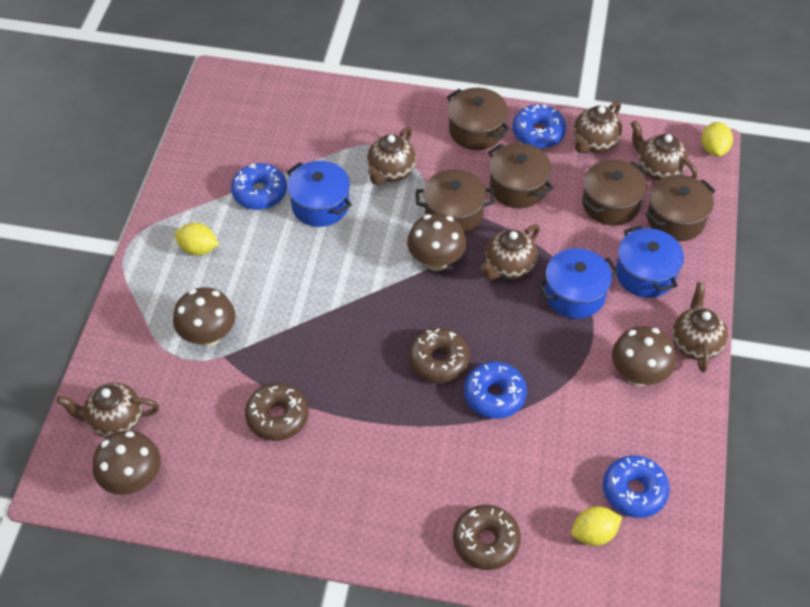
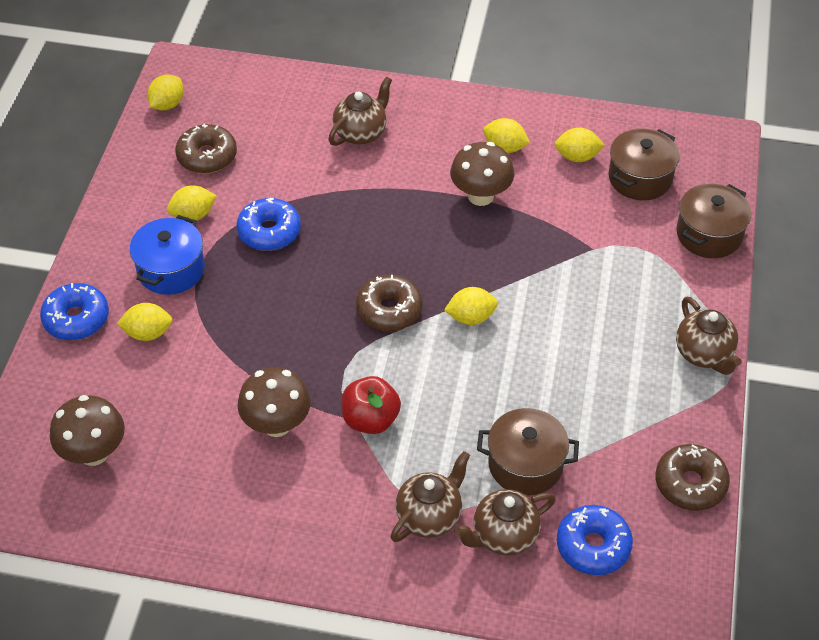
blue donut: [231,163,287,210] [464,362,527,419] [513,104,566,148] [603,456,670,518] = 4 -> [40,283,109,340] [237,198,301,251] [557,505,633,575] = 3
blue pot: [287,161,352,227] [538,248,618,319] [616,225,684,298] = 3 -> [130,215,205,295] = 1
brown mushroom: [93,430,161,495] [173,287,236,347] [407,213,467,271] [612,326,676,386] = 4 -> [50,395,125,466] [237,368,311,437] [450,142,514,206] = 3
brown pot: [416,169,494,234] [447,88,510,150] [488,143,553,208] [582,159,647,226] [645,175,716,241] = 5 -> [477,408,579,495] [608,129,680,200] [676,184,751,258] = 3
brown teapot: [57,383,159,437] [367,127,416,185] [481,224,540,280] [574,101,622,153] [631,120,697,181] [672,282,728,372] = 6 -> [328,76,392,146] [391,451,470,542] [455,489,556,555] [676,297,742,375] = 4
red apple: none = 0 -> [342,376,401,434] = 1
yellow lemon: [175,223,219,256] [571,506,622,546] [701,122,733,156] = 3 -> [117,303,173,341] [147,75,184,110] [167,185,217,221] [444,287,498,325] [483,118,530,153] [555,127,605,162] = 6

